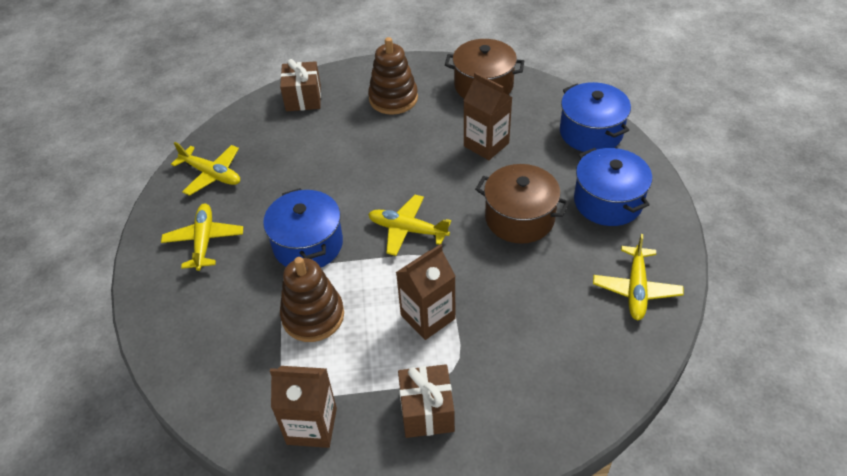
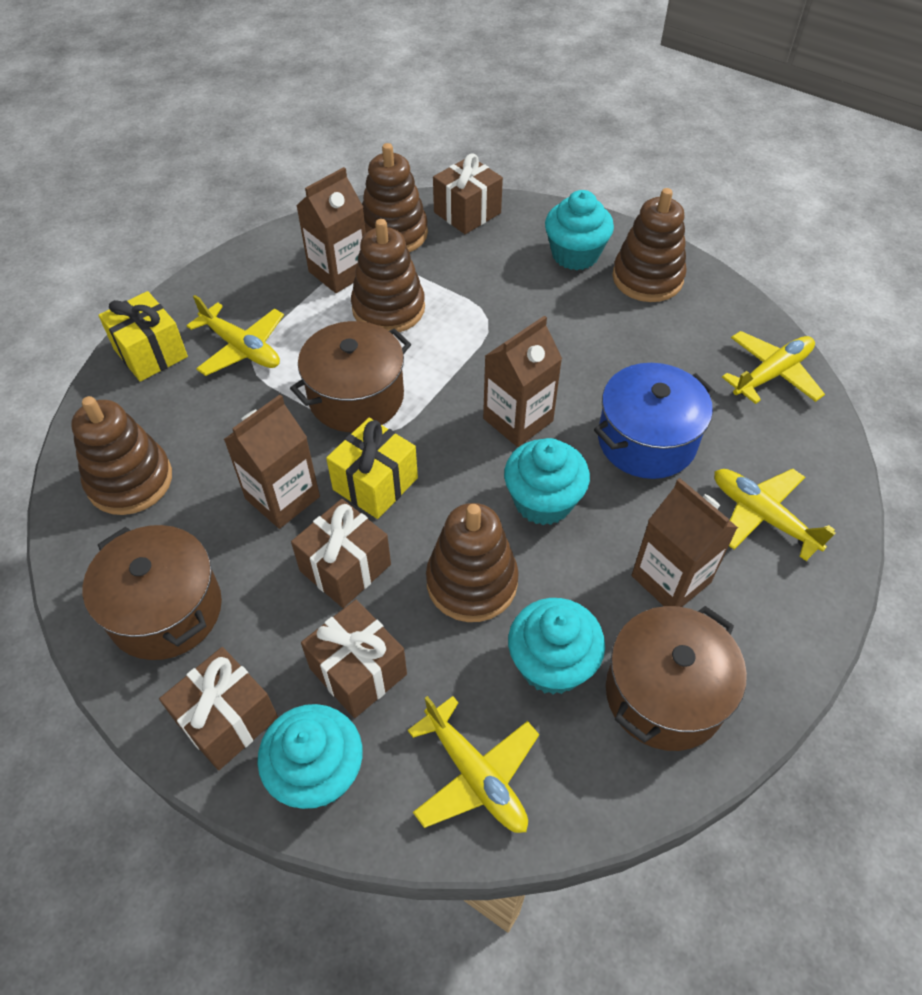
blue pot: [263,188,343,268] [560,82,631,152] [574,148,652,226] = 3 -> [594,363,715,479] = 1
brown carton: [270,366,337,448] [396,244,456,340] [463,72,513,160] = 3 -> [224,395,320,529] [296,167,366,293] [483,315,562,447] [632,478,738,607] = 4
brown gift: [280,59,321,111] [398,364,455,438] = 2 -> [159,647,278,770] [291,499,391,608] [301,600,407,718] [433,153,503,234] = 4
brown pot: [445,39,524,98] [475,164,569,244] = 2 -> [83,525,222,660] [290,321,411,432] [606,606,747,751] = 3
brown stacking toy: [280,257,344,342] [368,37,418,115] = 2 -> [71,396,172,515] [351,219,425,332] [362,143,428,252] [426,503,519,622] [612,188,687,302] = 5
turquoise cupcake: none = 0 -> [257,704,362,809] [504,438,590,525] [508,598,605,695] [545,190,614,270] = 4
yellow gift: none = 0 -> [98,291,188,382] [326,418,418,519] = 2

